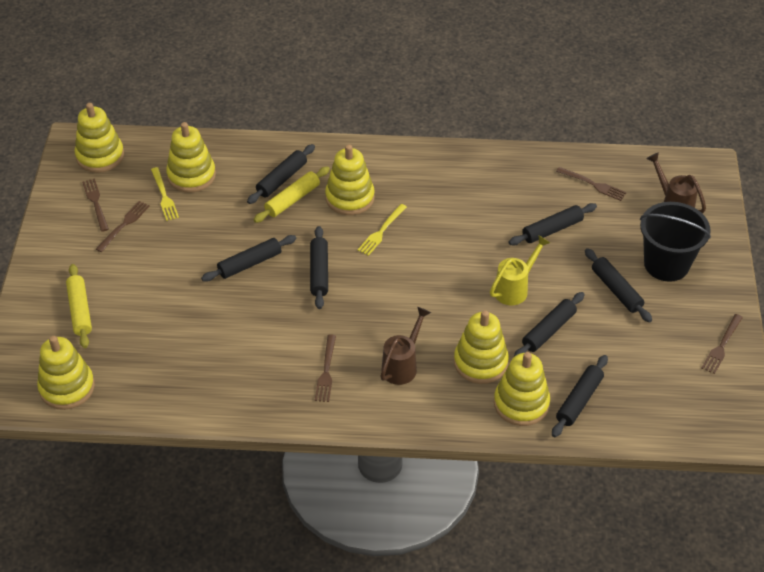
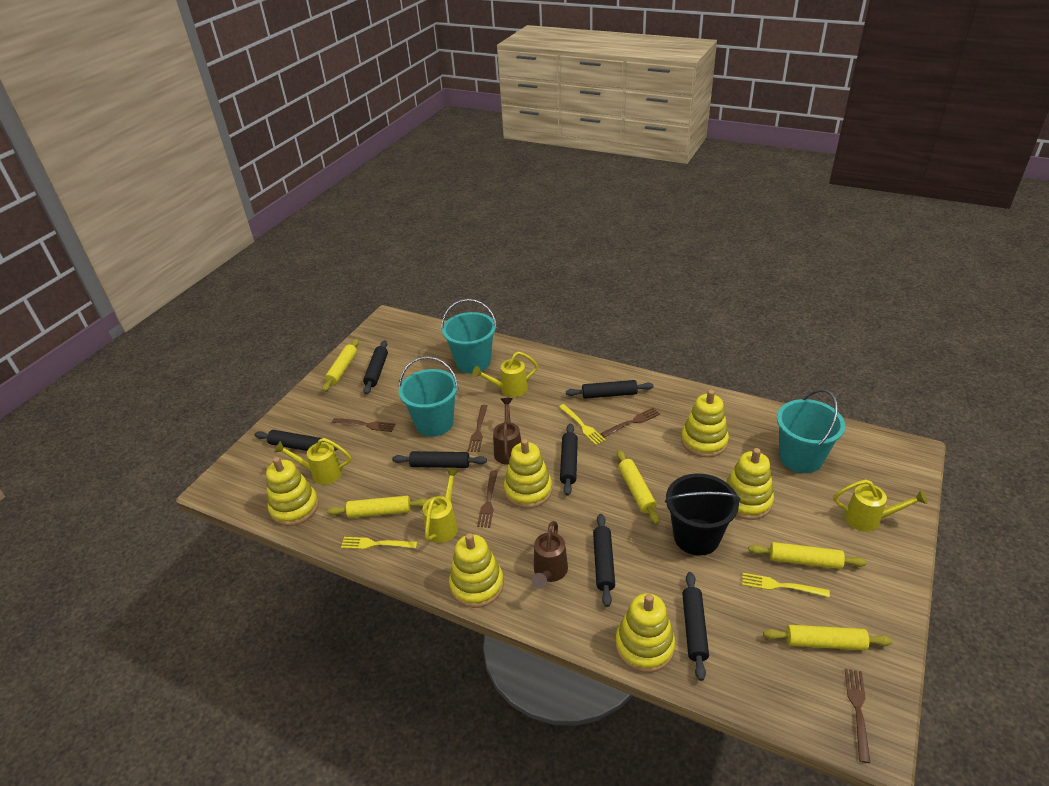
turquoise bucket: none = 0 -> [399,356,459,437] [441,299,497,373] [777,389,845,473] = 3
yellow fork: [151,167,179,221] [358,204,407,256] = 2 -> [341,537,417,549] [559,404,606,445] [742,573,830,597] = 3
yellow rolling pin: [66,264,92,348] [254,166,330,223] = 2 -> [322,339,359,392] [327,496,427,518] [617,450,659,524] [748,542,867,569] [763,625,893,650] = 5
yellow watering can: [490,235,550,305] = 1 -> [274,438,351,485] [423,468,459,543] [472,352,538,397] [834,479,928,532] = 4

